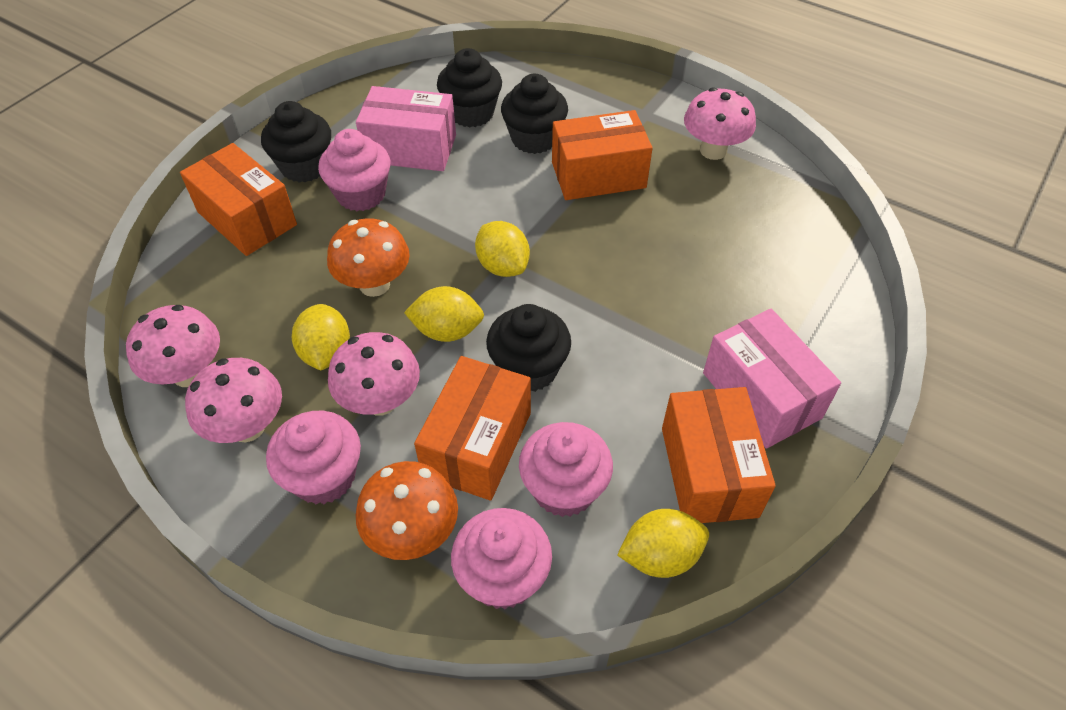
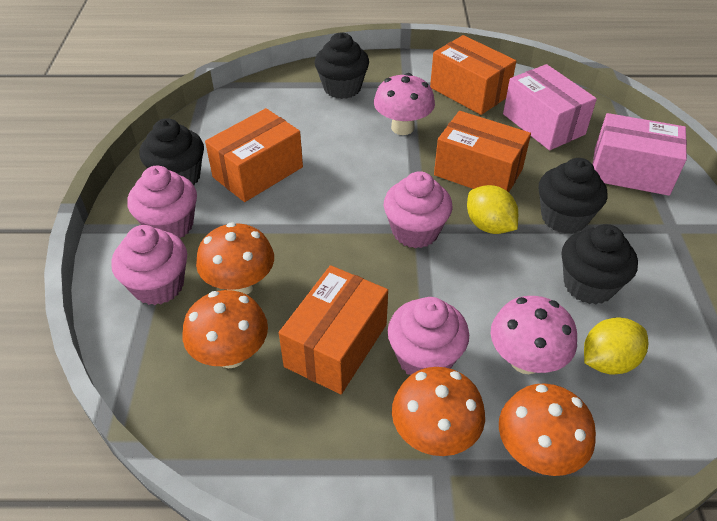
orange mushroom: [327,218,410,297] [356,461,458,560] = 2 -> [183,290,268,368] [196,222,274,295] [392,367,485,456] [499,383,596,476] = 4
pink mushroom: [126,305,220,387] [185,358,282,443] [328,332,420,416] [684,87,756,160] = 4 -> [374,73,435,135] [491,296,577,374] = 2
yellow lemon: [292,304,350,371] [404,286,484,342] [475,221,530,277] [617,509,709,578] = 4 -> [467,185,518,234] [584,317,648,374] = 2

